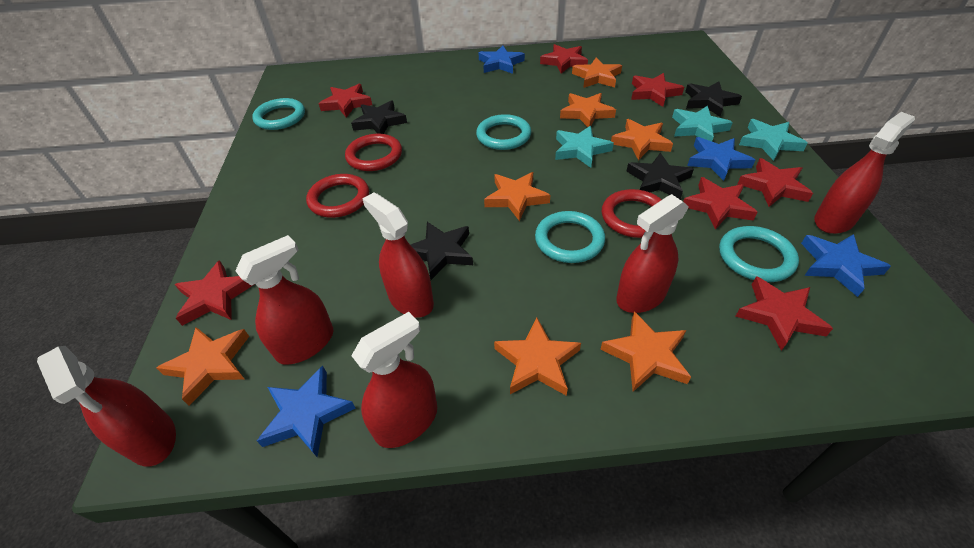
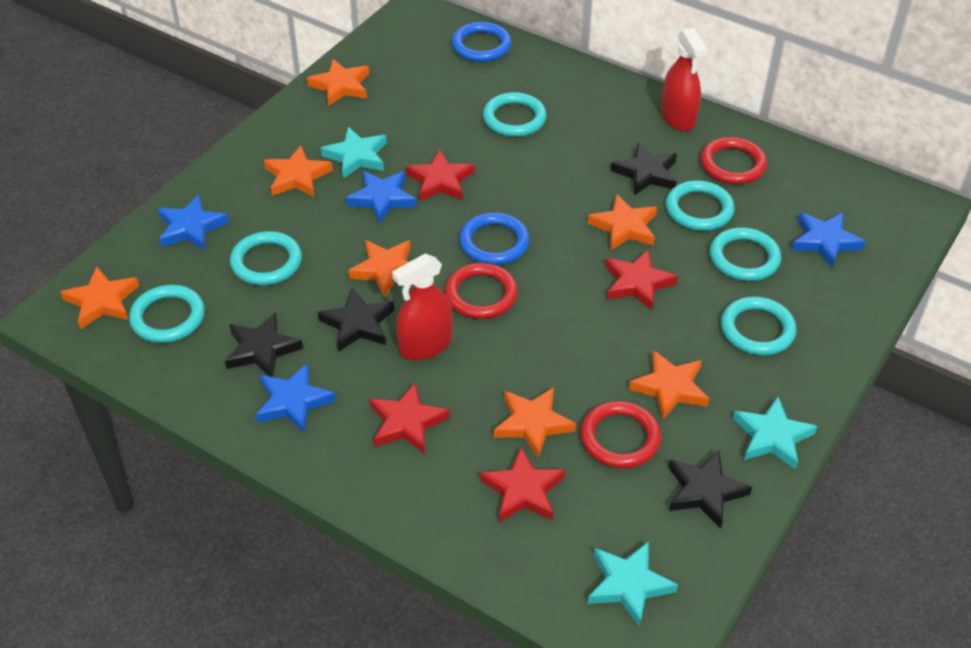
blue ring: none = 0 -> [452,22,511,62] [459,213,530,265] = 2
red spray bottle: [37,346,176,466] [235,235,333,365] [351,312,437,448] [362,192,434,317] [616,194,689,313] [814,112,915,234] = 6 -> [392,253,453,360] [661,28,707,131] = 2
red star: [174,260,255,326] [319,84,372,118] [540,44,588,74] [631,73,684,107] [683,177,758,230] [736,276,833,351] [738,158,813,207] = 7 -> [369,383,450,454] [406,149,474,201] [480,447,565,522] [605,250,678,311] = 4
turquoise ring: [252,98,305,130] [476,114,531,150] [535,211,605,263] [719,226,799,282] = 4 -> [129,285,205,343] [230,231,302,285] [483,92,547,137] [666,180,735,231] [710,227,781,281] [721,297,796,355] = 6

